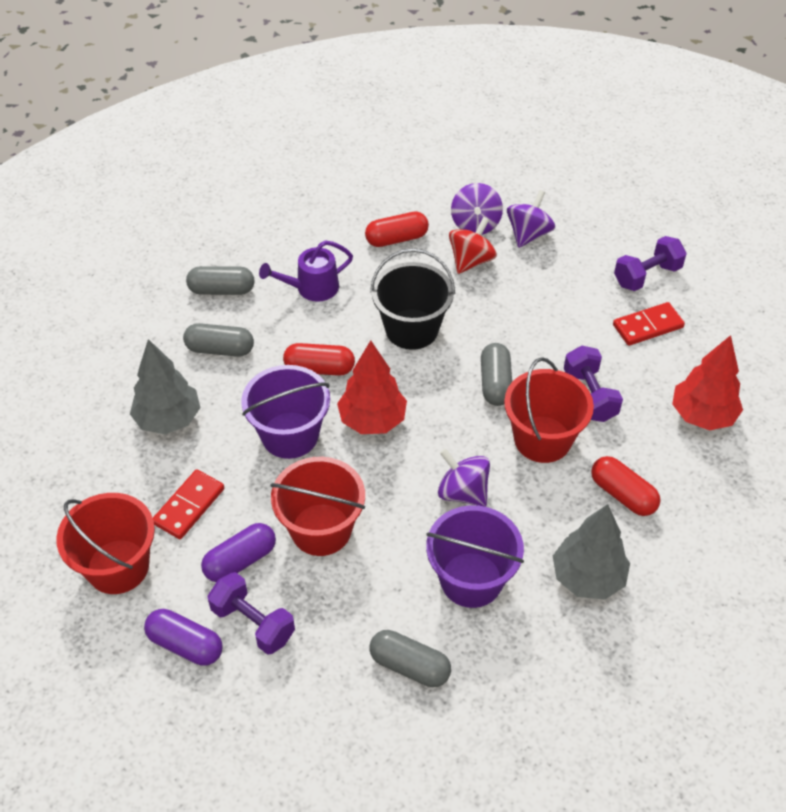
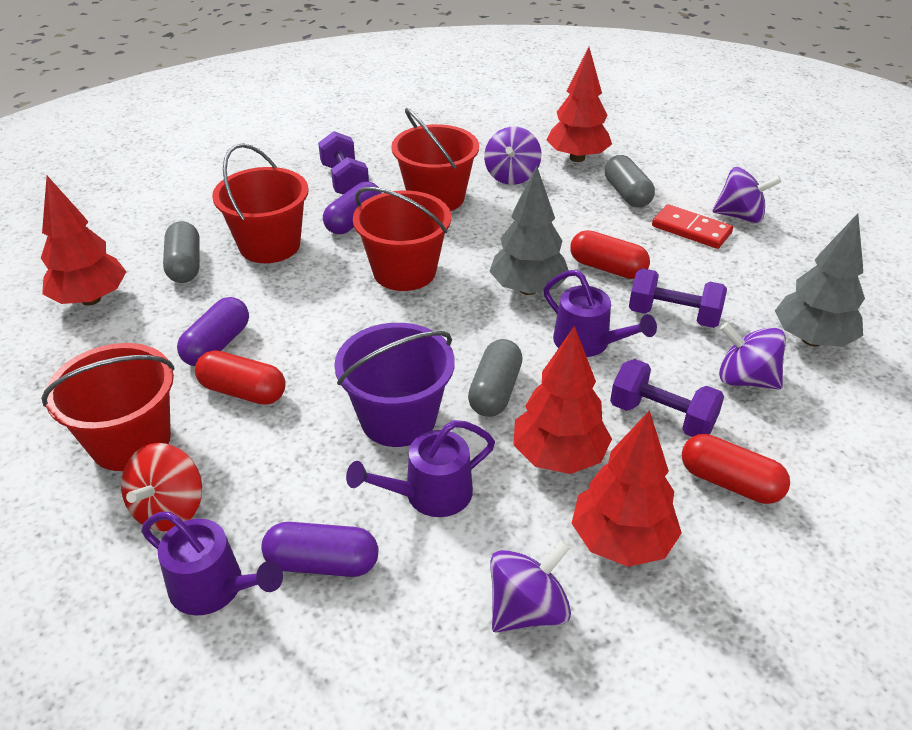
black bucket: [370,248,455,350] = 1 -> none = 0
grey capsule: [183,323,254,357] [186,266,254,295] [370,630,451,687] [481,343,512,406] = 4 -> [163,221,200,283] [468,339,523,417] [605,155,655,208] = 3
purple bucket: [241,365,330,459] [426,505,524,608] = 2 -> [334,323,455,447] = 1
purple capsule: [144,609,223,666] [201,523,276,582] = 2 -> [177,297,249,366] [261,522,378,577] [323,182,382,234] = 3
purple spinning top: [438,448,490,507] [451,183,503,235] [507,190,555,248] = 3 -> [484,127,541,185] [490,540,571,633] [712,167,782,223] [719,322,786,389] = 4
purple watering can: [259,241,353,302] = 1 -> [141,512,283,616] [346,420,495,517] [544,270,657,357] = 3
red bucket: [56,493,155,594] [270,457,365,556] [504,357,594,463] = 3 -> [41,343,175,471] [212,143,309,263] [353,187,451,291] [391,108,479,211] = 4
red domino: [153,469,224,539] [613,302,685,346] = 2 -> [652,204,733,249] = 1
red tree: [337,340,407,434] [672,335,743,430] = 2 -> [41,176,127,306] [514,326,612,474] [546,47,612,162] [572,410,682,567] = 4

